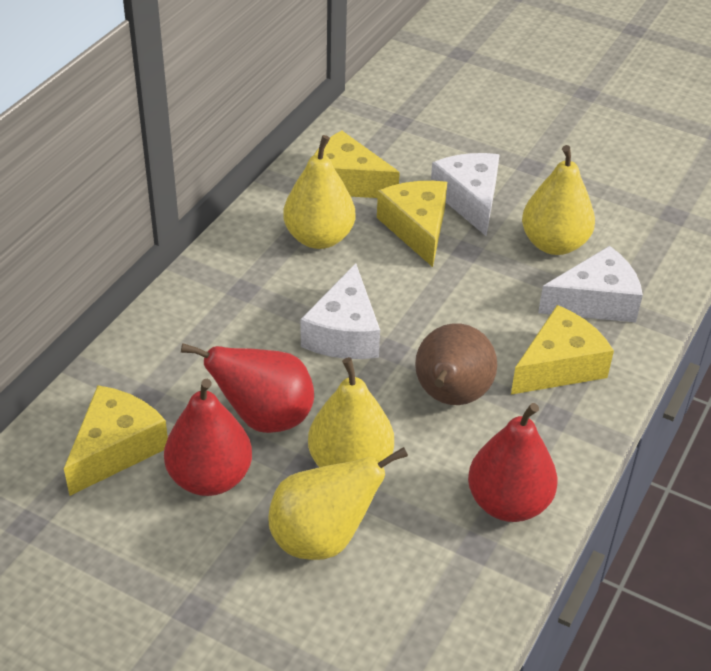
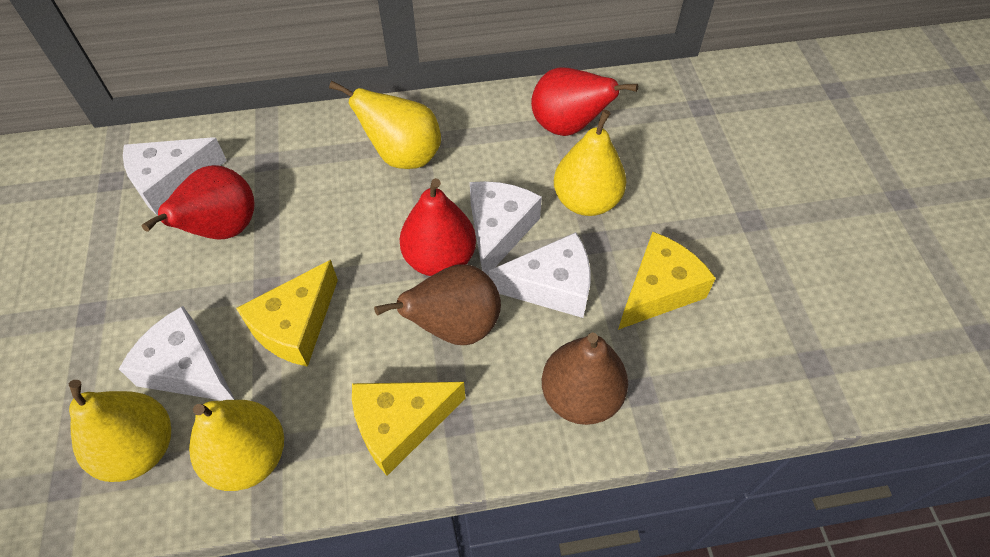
brown pear: [415,323,497,405] = 1 -> [374,264,501,345] [542,332,628,425] = 2
white cheese: [301,263,380,359] [431,153,500,236] [538,246,643,322] = 3 -> [119,306,235,401] [123,137,227,215] [470,181,542,275] [489,232,591,318] = 4
yellow cheese: [64,385,168,496] [314,131,400,198] [377,181,447,267] [511,305,614,395] = 4 -> [236,260,338,367] [352,382,465,476] [618,232,716,330] = 3

